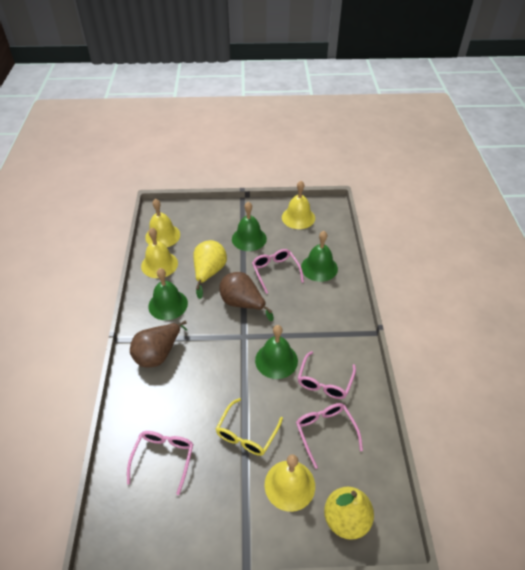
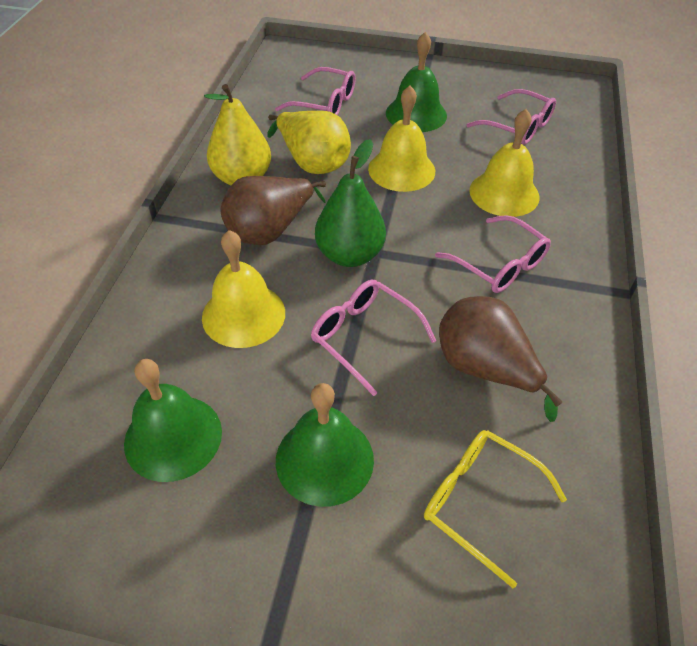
green bell: [148,268,188,320] [232,202,267,251] [255,325,298,379] [301,231,338,282] = 4 -> [124,359,222,482] [276,383,374,507] [386,32,447,132] = 3
green pear: none = 0 -> [315,139,386,267] = 1
yellow bell: [141,227,178,278] [145,199,180,247] [264,454,315,512] [282,181,315,229] = 4 -> [202,230,285,348] [368,85,435,192] [469,109,539,217] = 3

